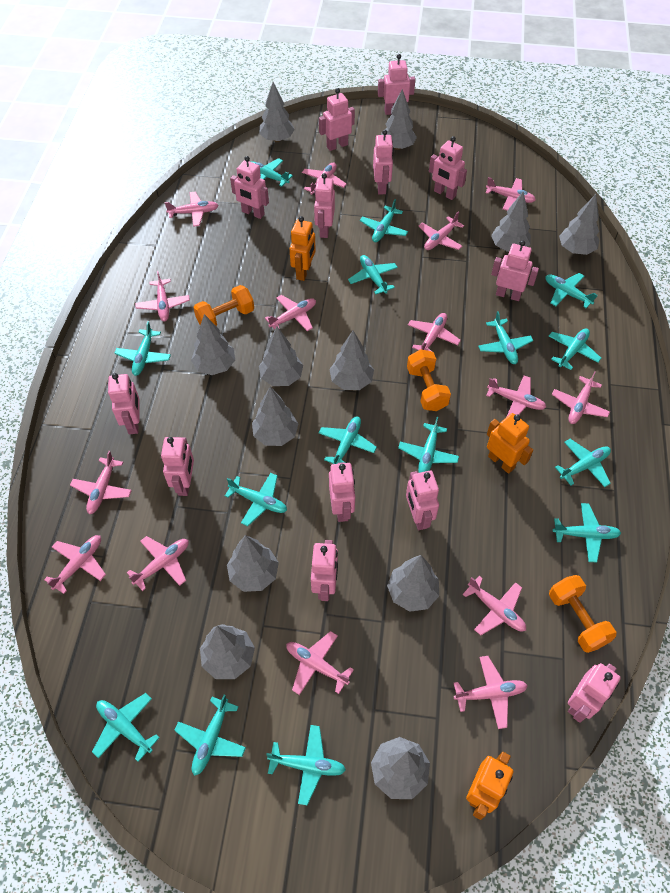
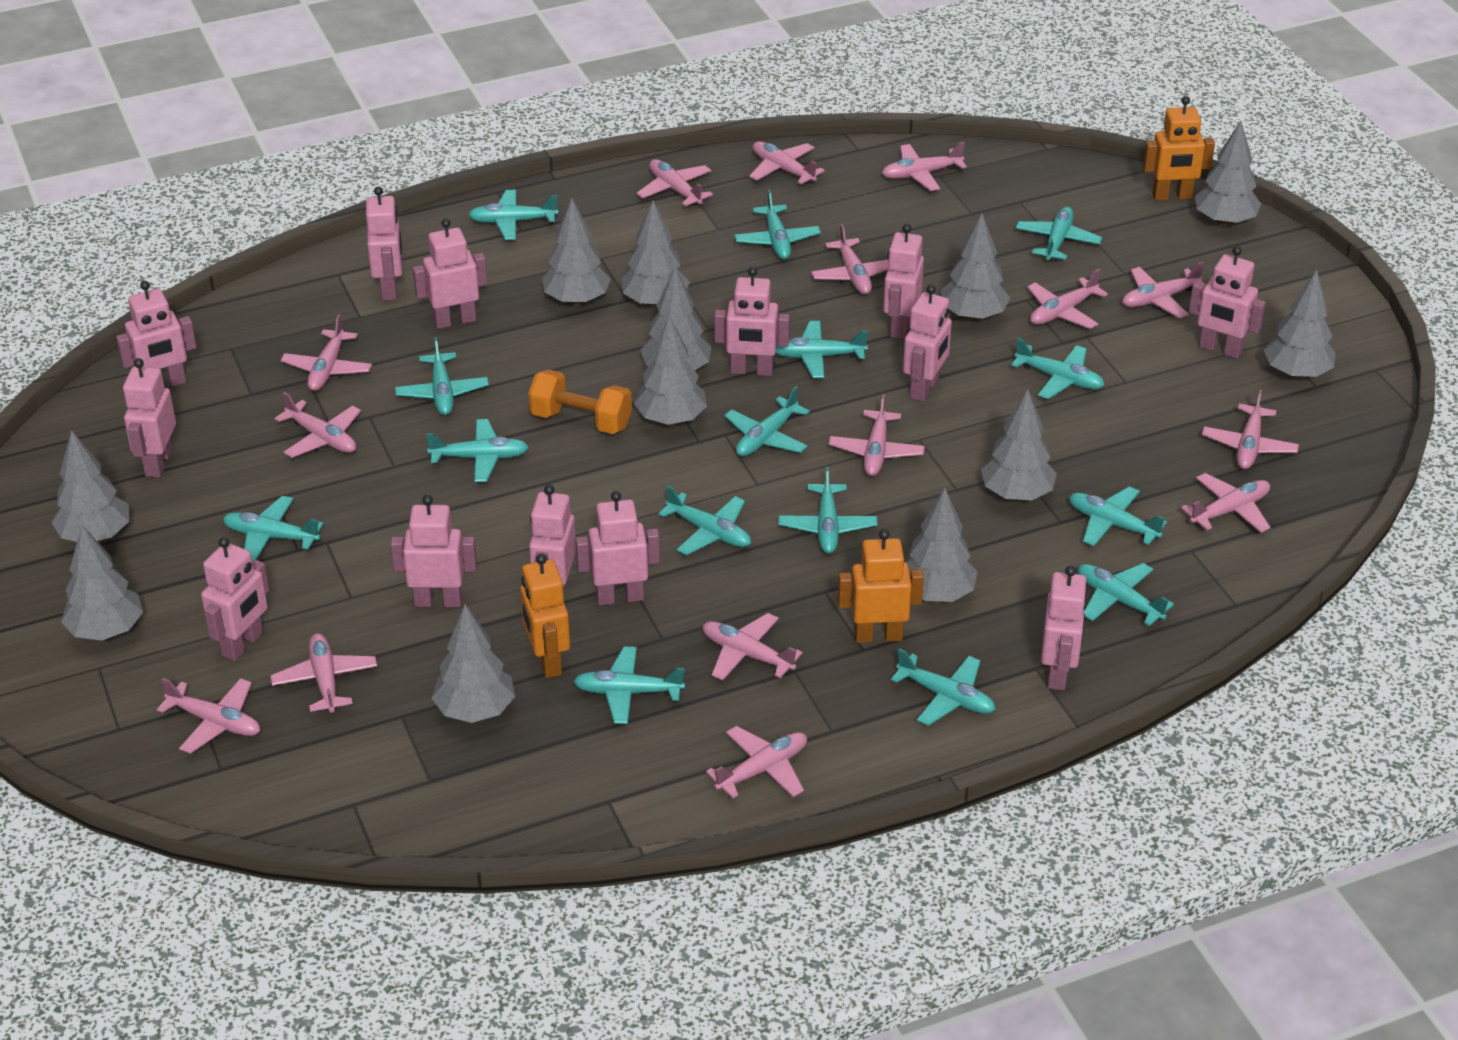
orange dumbbell: [193,285,254,326] [407,349,451,411] [549,575,617,653] = 3 -> [528,369,632,434] = 1

